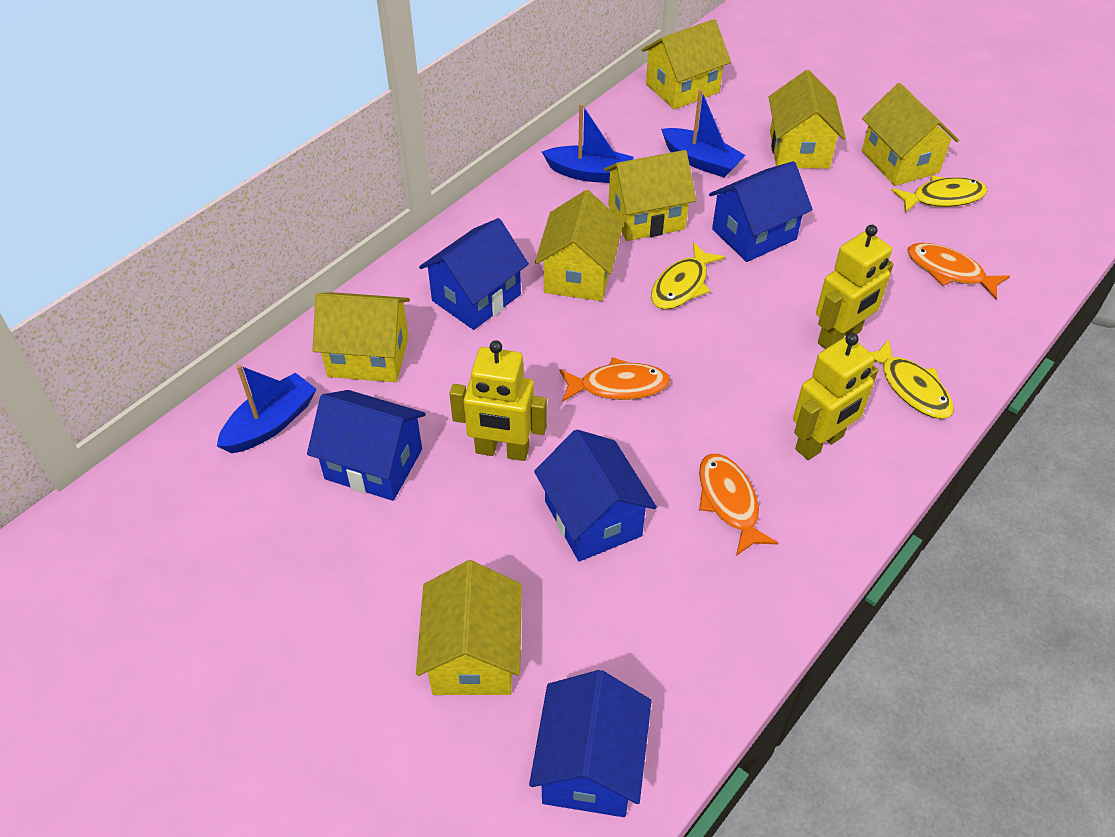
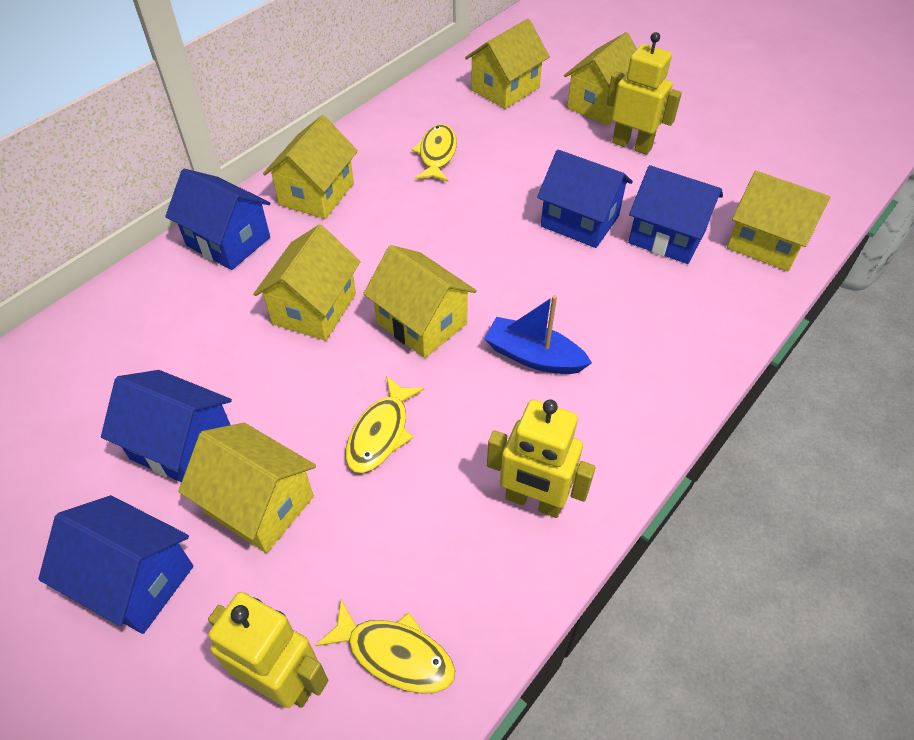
blue boat: [217,364,316,453] [542,103,634,183] [661,89,745,178] = 3 -> [484,295,592,374] = 1
orange fish: [559,357,670,402] [699,454,778,556] [907,243,1010,299] = 3 -> none = 0

